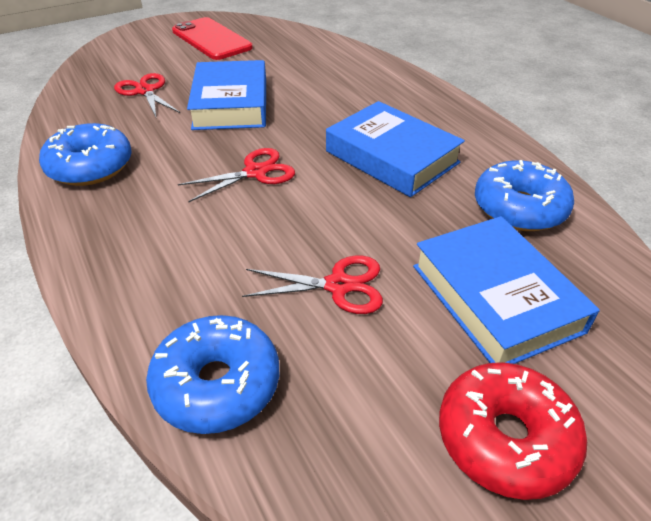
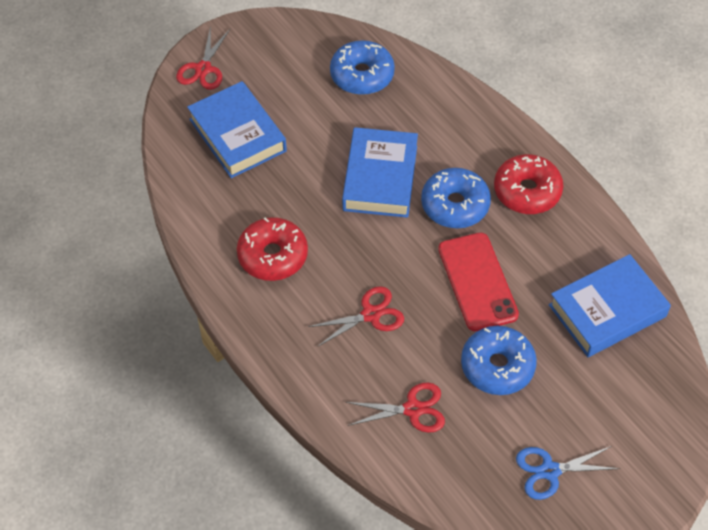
blue scissors: none = 0 -> [516,446,620,500] = 1
red donut: [439,362,587,500] = 1 -> [237,217,308,281] [494,154,564,214] = 2

